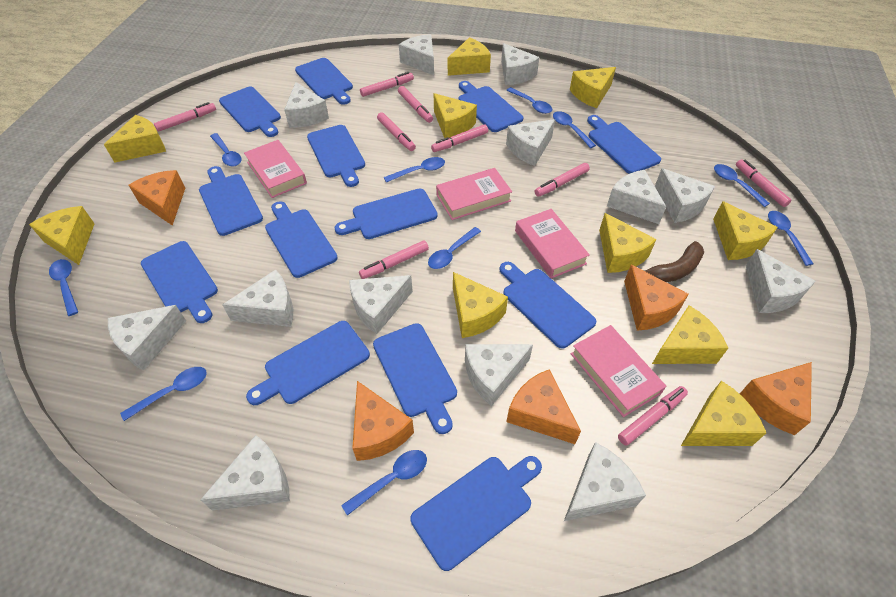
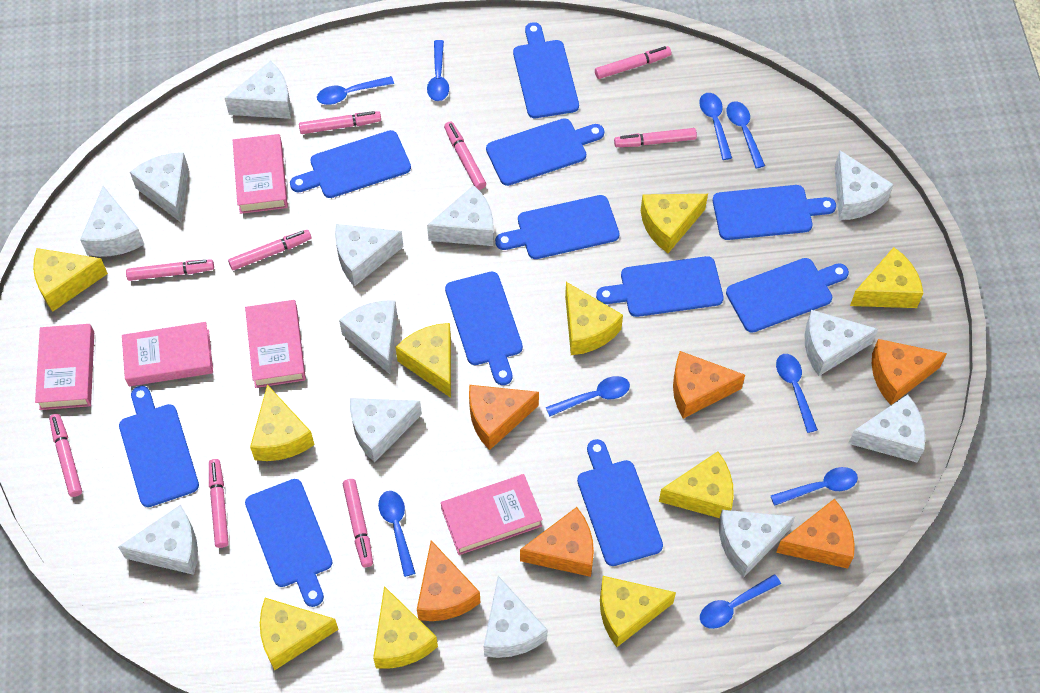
blue cutting board: [141,241,218,323] [199,166,263,236] [219,87,281,137] [246,321,370,405] [265,201,338,278] [295,58,353,105] [307,125,365,187] [335,188,438,239] [373,323,457,434] [411,456,542,571] [459,81,523,132] [499,262,596,349] [587,115,661,174] = 13 -> [119,386,199,507] [245,479,333,607] [290,130,411,198] [445,272,523,385] [486,118,604,186] [495,195,619,259] [513,22,579,118] [577,439,663,566] [596,256,724,317] [713,185,836,240] [726,258,849,333] = 11
blue spoon: [49,259,78,316] [120,367,207,421] [210,133,242,167] [341,450,427,516] [384,157,445,183] [428,227,481,269] [506,87,552,114] [553,111,596,148] [714,164,770,207] [768,211,813,266] = 10 -> [317,76,394,105] [378,491,416,577] [427,40,449,101] [546,376,630,416] [699,93,732,160] [700,574,781,629] [727,101,765,168] [771,467,858,506] [776,354,818,433] = 9
brown banana: [643,241,704,282] = 1 -> none = 0
orange cheese: [129,170,185,225] [352,381,414,461] [506,369,581,444] [624,265,689,331] [740,362,812,435] = 5 -> [417,540,481,621] [469,385,539,450] [520,507,594,577] [673,351,745,419] [776,499,855,569] [872,339,947,405] = 6
pink book: [244,140,307,198] [436,168,512,220] [515,209,590,279] [571,325,666,417] = 4 -> [35,324,94,410] [122,322,213,386] [233,134,288,214] [245,300,306,388] [441,474,543,555] = 5

